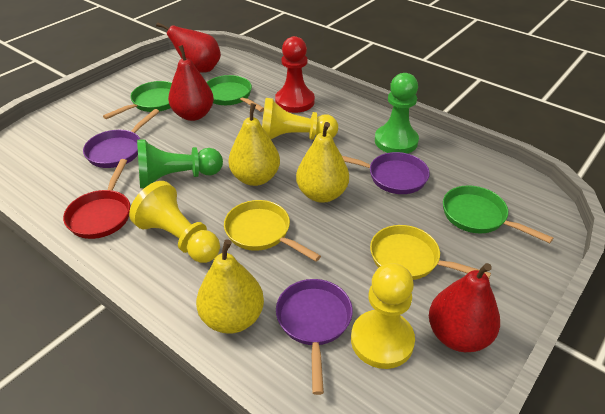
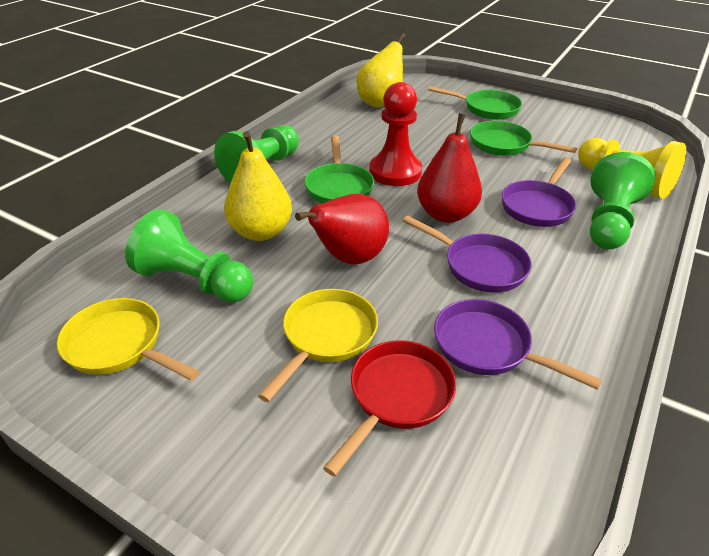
green pawn: [137,139,223,188] [375,73,419,154] = 2 -> [125,209,253,303] [214,125,299,184] [590,152,655,249] = 3
red pear: [156,22,221,73] [168,45,214,121] [429,263,500,352] = 3 -> [295,194,389,265] [417,113,482,223] = 2
yellow pawn: [129,181,220,263] [262,98,338,140] [351,263,415,369] = 3 -> [578,138,686,199] = 1
yellow pear: [196,239,264,334] [228,103,280,186] [296,122,349,203] = 3 -> [224,131,292,241] [356,33,405,108] = 2

